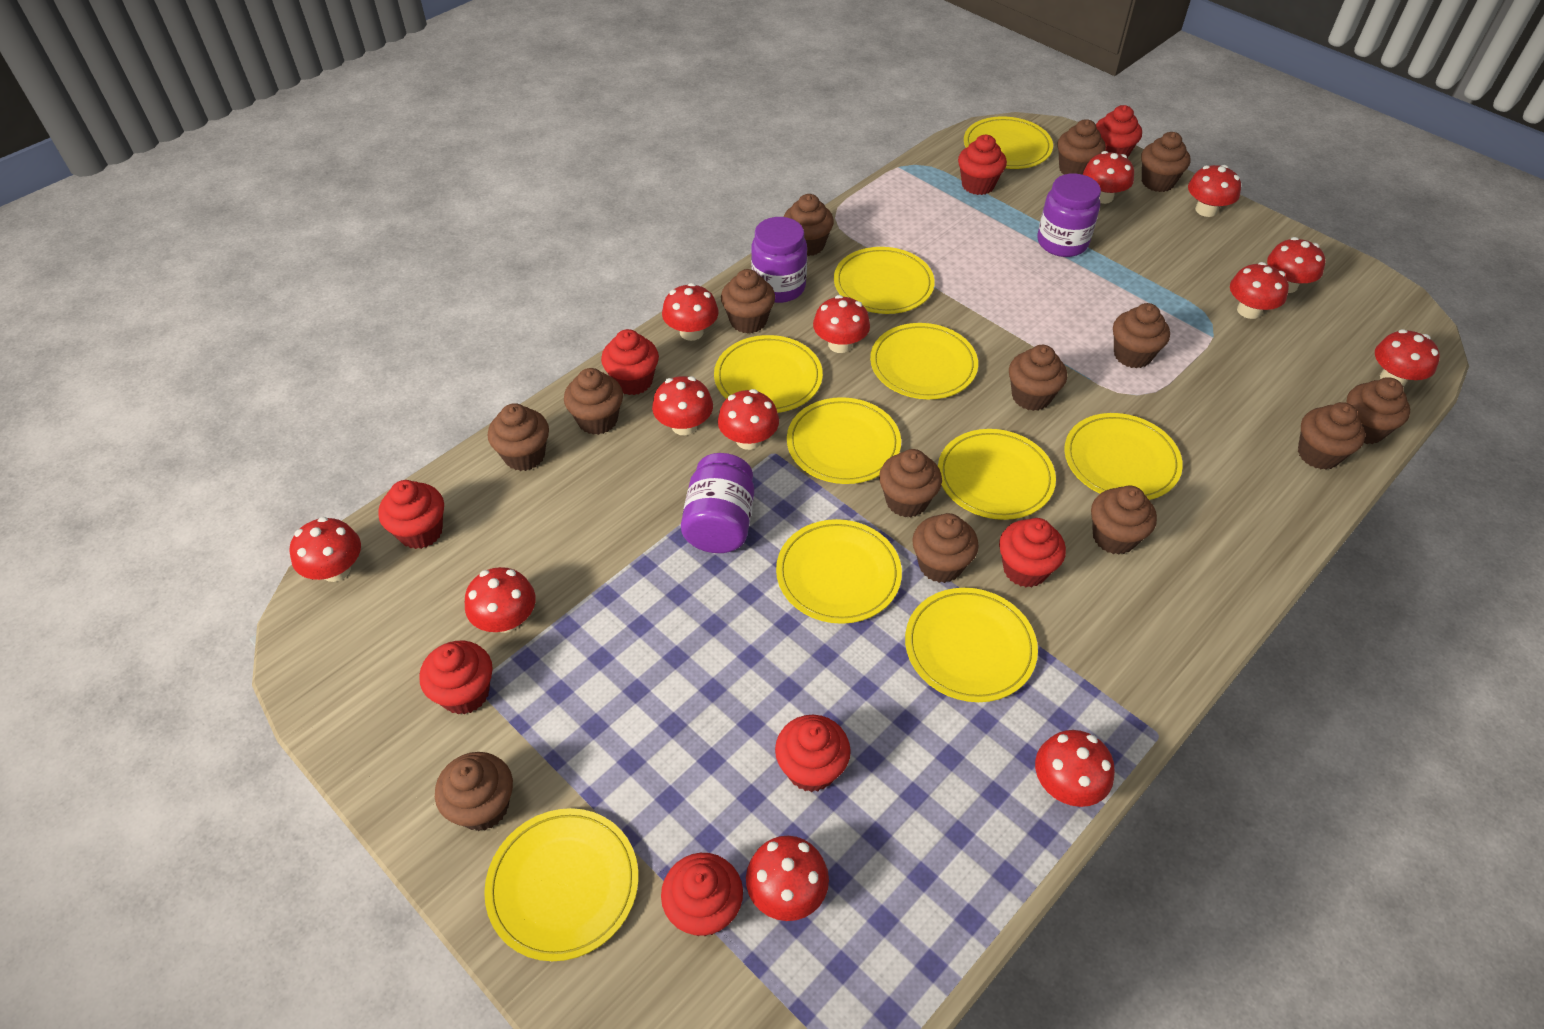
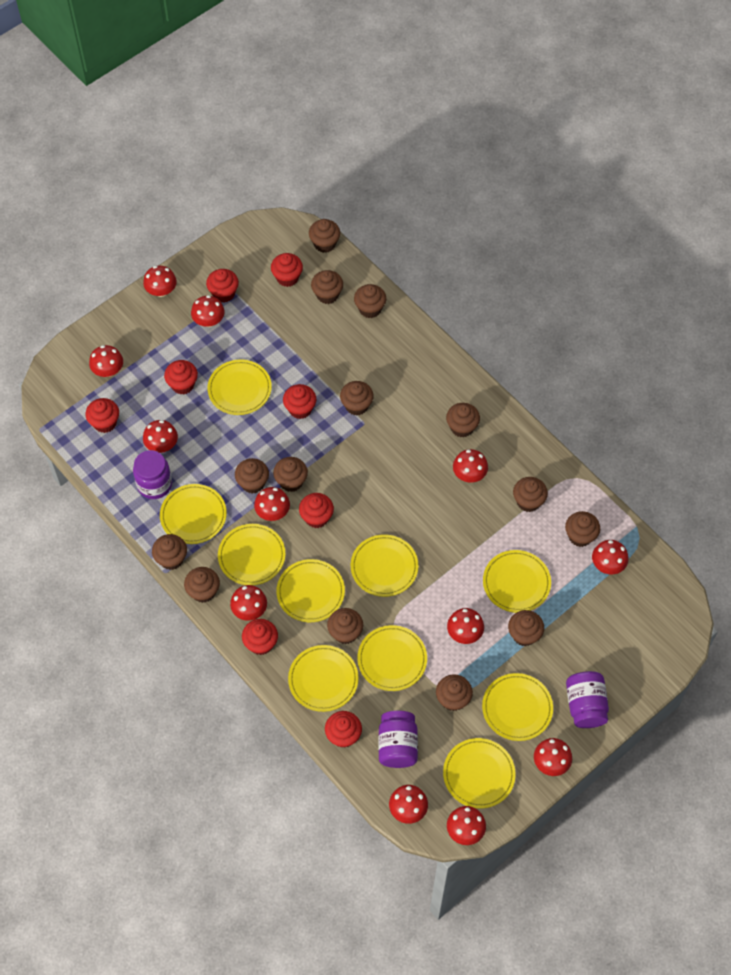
red mushroom: [289,517,361,582] [465,567,536,633] [652,376,713,435] [662,283,718,341] [718,389,779,450] [746,836,829,921] [813,295,870,353] [1035,730,1115,807] [1083,151,1134,204] [1188,165,1241,217] [1230,262,1289,319] [1267,237,1326,293] [1375,329,1440,386] = 13 -> [89,345,123,377] [143,266,177,297] [143,420,178,453] [191,295,225,327] [230,585,267,621] [254,487,290,521] [389,785,428,824] [447,608,484,644] [447,806,486,845] [453,449,488,483] [534,738,572,776] [592,540,628,575] = 12

